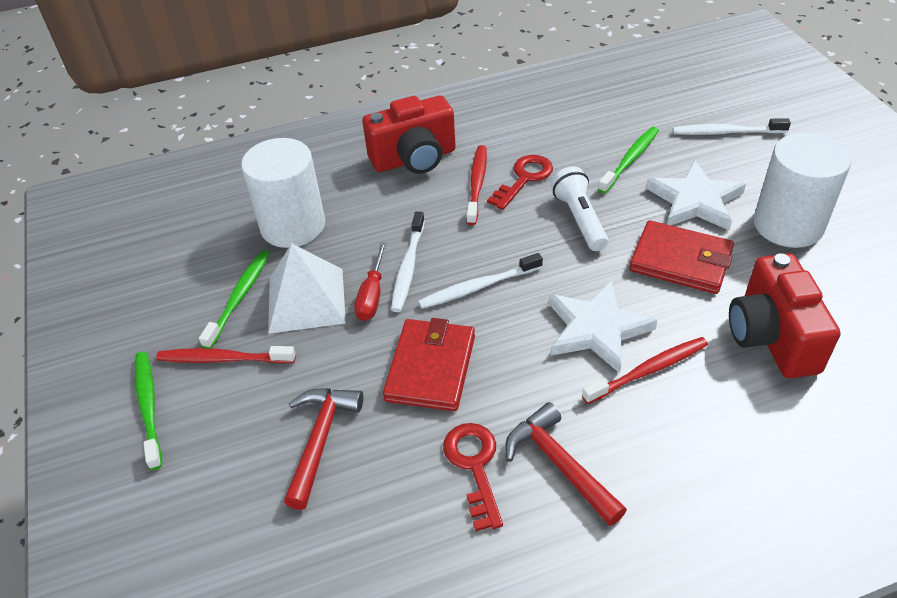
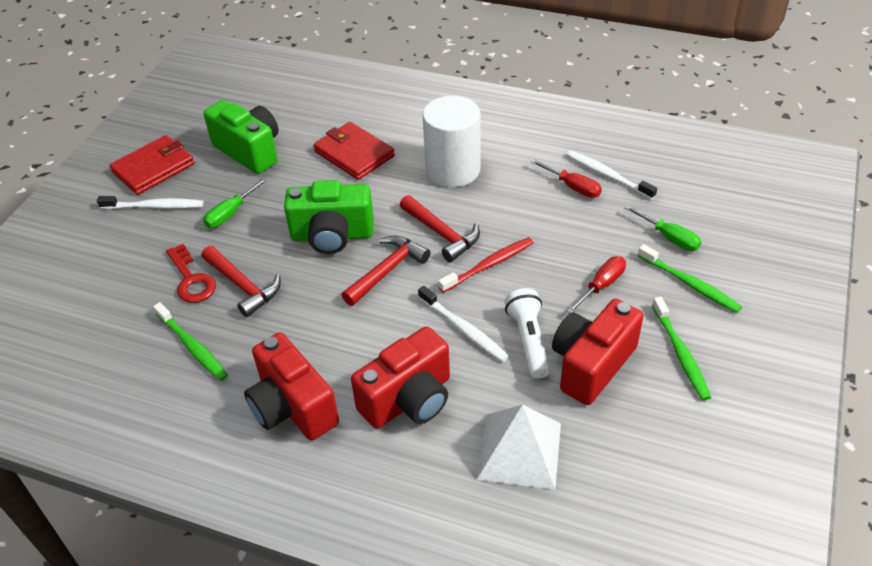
green camera: none = 0 -> [203,100,279,174] [284,180,374,254] = 2
green screwdriver: none = 0 -> [203,178,267,228] [624,205,701,251] = 2
red camera: [362,96,456,174] [729,253,841,378] = 2 -> [244,332,339,440] [351,326,450,429] [552,299,643,405] = 3
red hammer: [284,388,363,510] [505,402,627,526] = 2 -> [202,246,281,317] [342,235,430,306] [400,195,480,262] = 3
red key: [443,423,503,531] [487,155,553,210] = 2 -> [166,244,216,303] = 1
red screwdriver: [355,242,387,321] = 1 -> [530,159,602,198] [566,256,626,313] = 2
red toothbrush: [156,346,296,364] [467,145,487,225] [582,337,708,404] = 3 -> [438,237,534,293] = 1
white cylinder: [241,138,325,248] [753,133,851,248] = 2 -> [423,96,480,187] = 1
white star: [549,280,658,373] [646,160,746,231] = 2 -> none = 0

